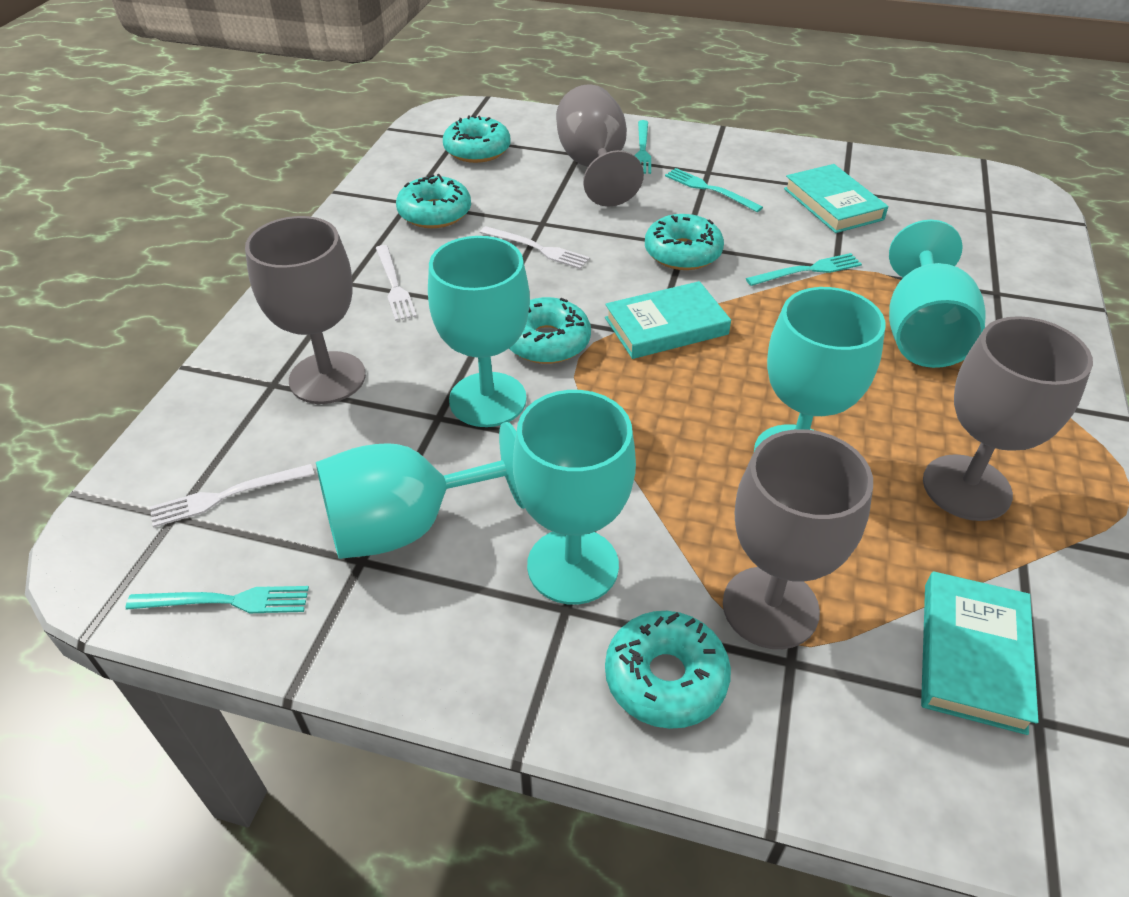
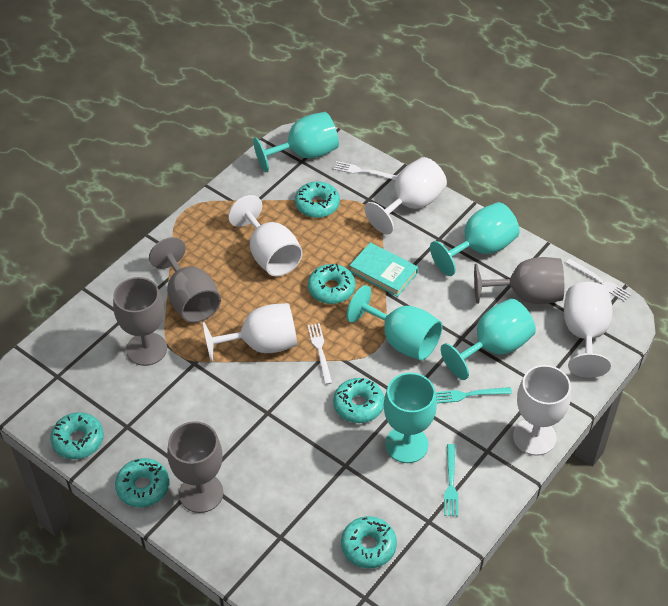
turquoise book: [605,281,731,359] [784,164,888,233] [921,571,1039,735] = 3 -> [349,242,418,297] = 1
turquoise donut: [396,174,471,228] [443,115,511,163] [509,297,591,364] [605,611,731,729] [645,214,724,270] = 5 -> [50,412,104,459] [115,458,170,507] [295,181,340,218] [308,264,355,304] [333,378,384,423] [341,516,397,568] = 6
turquoise fork: [126,586,309,613] [634,120,651,174] [665,168,763,212] [746,253,862,286] = 4 -> [435,387,512,403] [444,444,458,516] = 2
white goblet: none = 0 -> [203,303,297,362] [228,195,303,276] [365,157,447,234] [513,365,571,456] [564,282,613,378] = 5

